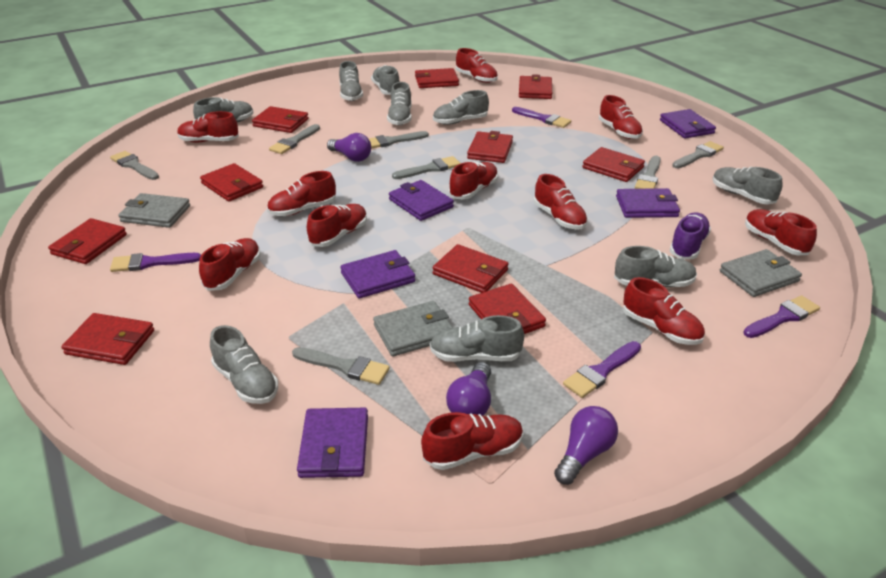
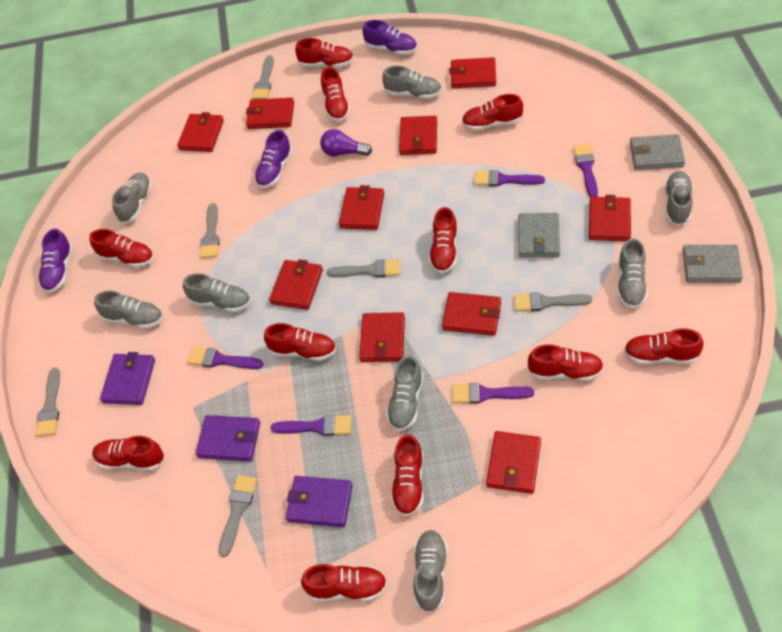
grey brush: [110,151,159,180] [269,124,320,154] [292,347,390,385] [369,131,429,148] [392,156,461,179] [635,156,661,189] [672,141,724,168] = 7 -> [36,368,60,437] [200,203,220,259] [218,475,257,557] [252,55,274,99] [327,259,400,277] [514,292,592,311] = 6
grey shoe: [193,97,253,122] [210,325,278,404] [339,61,363,101] [371,65,399,95] [387,82,412,125] [430,315,524,362] [433,90,489,125] [614,246,697,287] [713,167,783,205] = 9 -> [94,291,163,329] [112,173,152,223] [183,273,251,312] [382,66,442,99] [386,355,423,431] [413,530,448,613] [617,238,647,309] [664,171,693,226] = 8
purple brush: [110,253,201,272] [512,107,571,128] [563,341,641,398] [743,295,820,338] = 4 -> [187,347,263,369] [271,415,352,436] [452,383,534,404] [474,170,545,186] [573,144,598,197] = 5
purple light bulb: [327,133,371,162] [446,362,491,416] [554,406,618,485] = 3 -> [320,129,372,156] = 1
purple shoe: [670,212,711,259] = 1 -> [38,229,73,293] [254,130,292,188] [363,20,417,55] = 3
purple wallet: [297,408,368,478] [341,250,415,298] [389,180,454,221] [616,188,680,218] [660,109,716,138] = 5 -> [100,352,155,405] [196,415,260,461] [286,476,353,527] = 3

